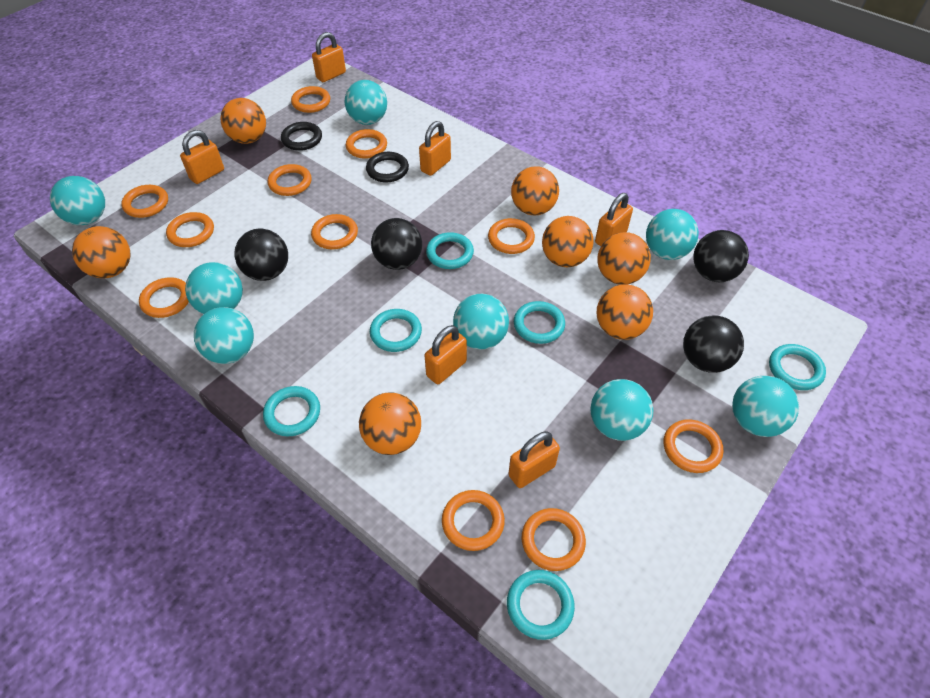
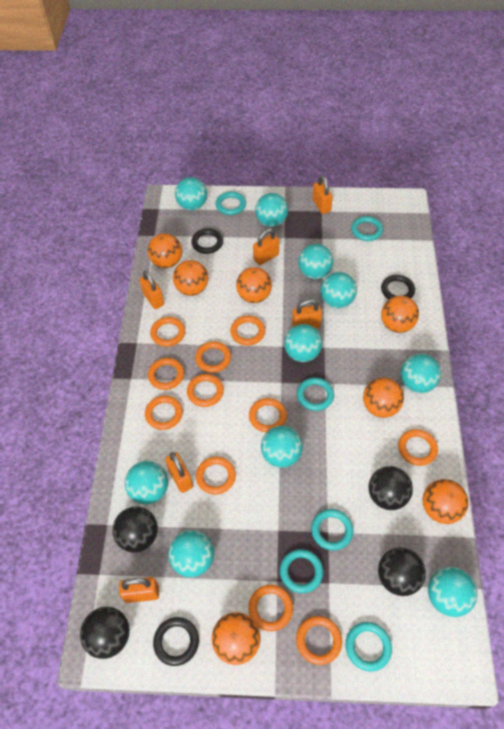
black ring: [281,122,322,151] [366,152,409,182] = 2 -> [153,617,199,666] [191,229,223,254] [381,275,415,299] = 3
turquoise ball: [50,176,105,225] [185,262,243,314] [194,307,254,364] [345,80,387,125] [453,294,509,349] [590,379,654,441] [646,209,699,260] [732,376,799,437] = 8 -> [125,461,168,504] [168,530,214,577] [175,177,207,211] [255,193,288,227] [261,426,303,468] [284,324,322,362] [298,244,333,279] [321,272,357,308] [401,354,441,393] [428,567,477,617] = 10

